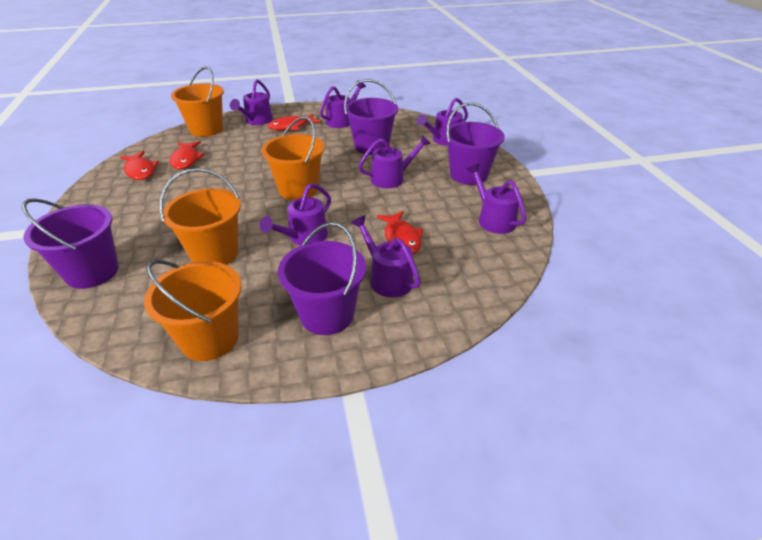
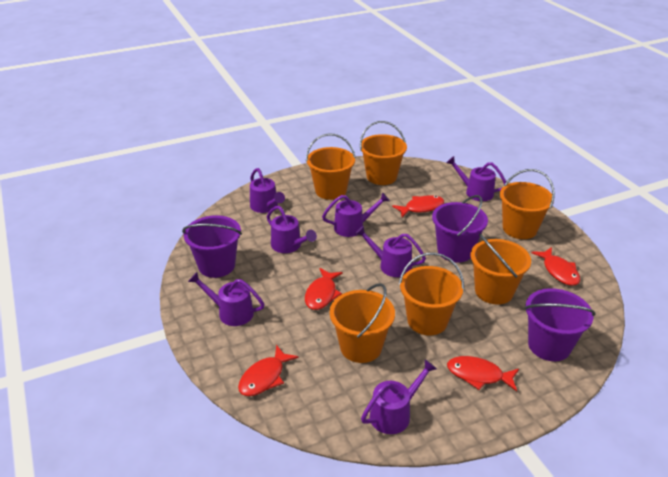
orange bucket: [144,260,242,361] [159,168,241,265] [171,66,224,137] [262,116,325,200] = 4 -> [306,133,356,200] [329,283,395,363] [360,121,407,185] [399,252,464,335] [471,234,531,304] [500,169,555,239] = 6
purple bucket: [22,198,119,289] [278,222,366,335] [344,79,398,155] [444,103,505,185] = 4 -> [182,215,242,278] [432,195,488,263] [524,288,596,361] = 3
red fish: [120,151,159,180] [169,141,205,169] [268,114,320,130] [377,211,423,254] = 4 -> [238,345,298,396] [305,268,343,310] [392,195,445,218] [447,356,519,391] [531,247,580,286] = 5

